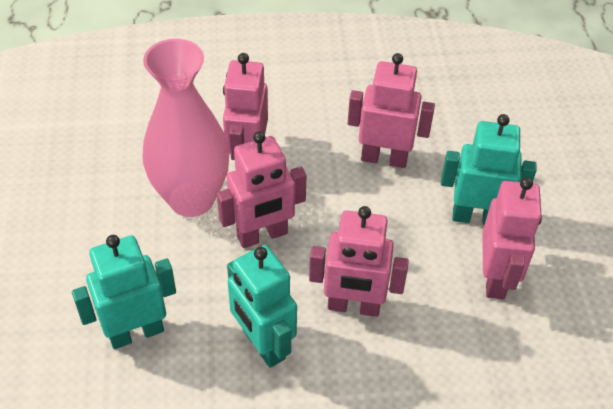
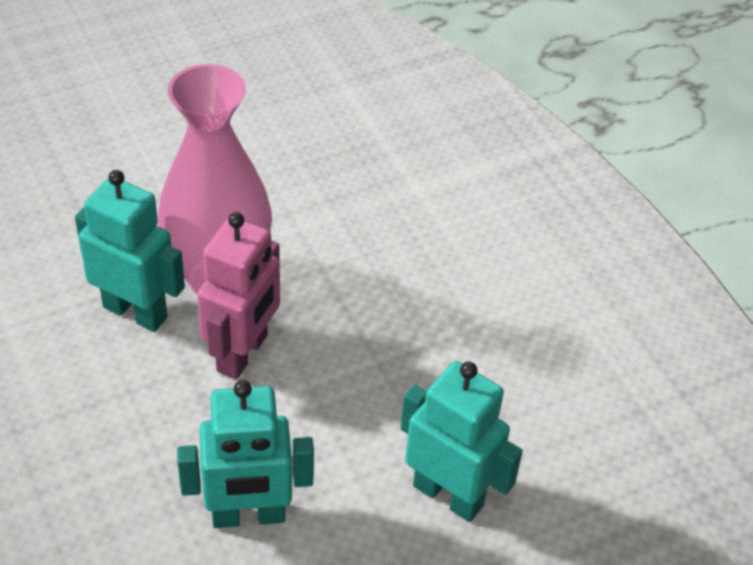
pink robot: [217,131,307,248] [223,53,268,160] [309,206,409,317] [348,53,435,168] [482,177,542,299] = 5 -> [197,212,280,379] = 1

